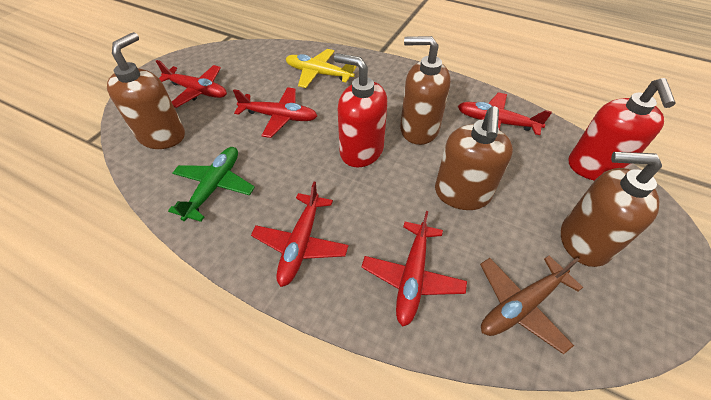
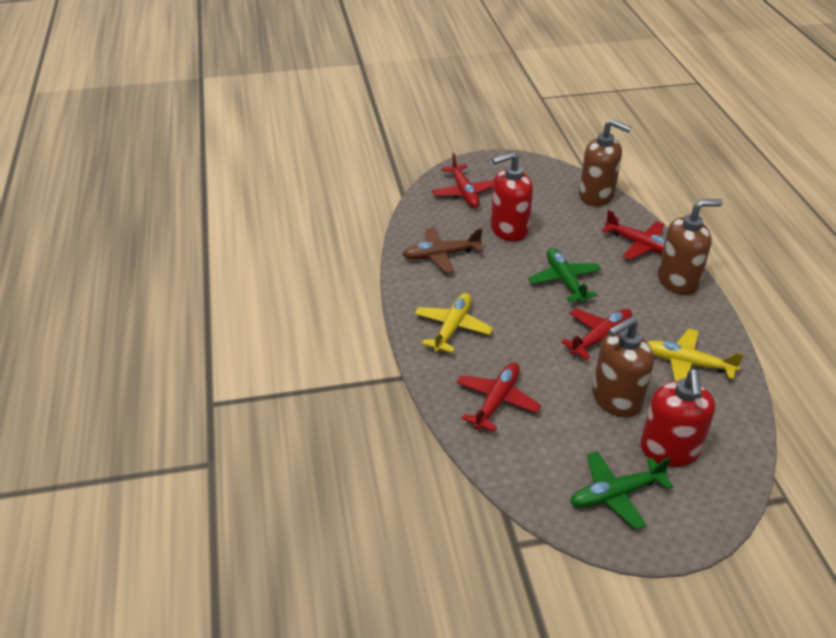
brown soap dispenser: [107,32,185,149] [400,36,450,145] [435,106,513,210] [561,152,662,267] = 4 -> [579,119,631,206] [592,317,654,417] [658,199,723,295] = 3
green plane: [168,147,255,222] = 1 -> [528,248,602,303] [570,451,674,530] = 2
red plane: [156,60,227,108] [233,87,317,138] [251,182,349,287] [361,211,467,327] [458,92,552,135] = 5 -> [432,153,494,208] [456,362,541,432] [561,308,632,360] [601,210,665,260] = 4
yellow plane: [286,49,357,88] = 1 -> [414,293,493,353] [647,329,744,381] = 2

